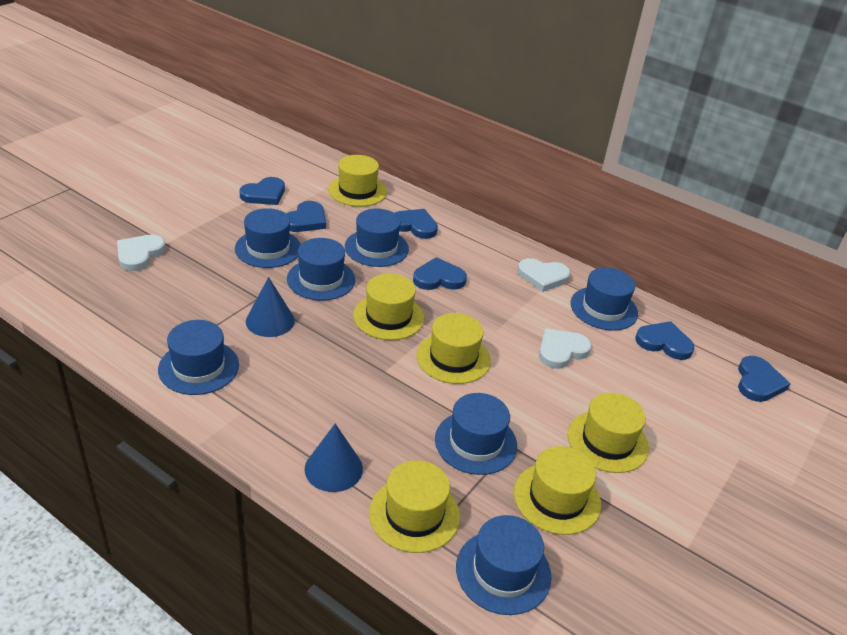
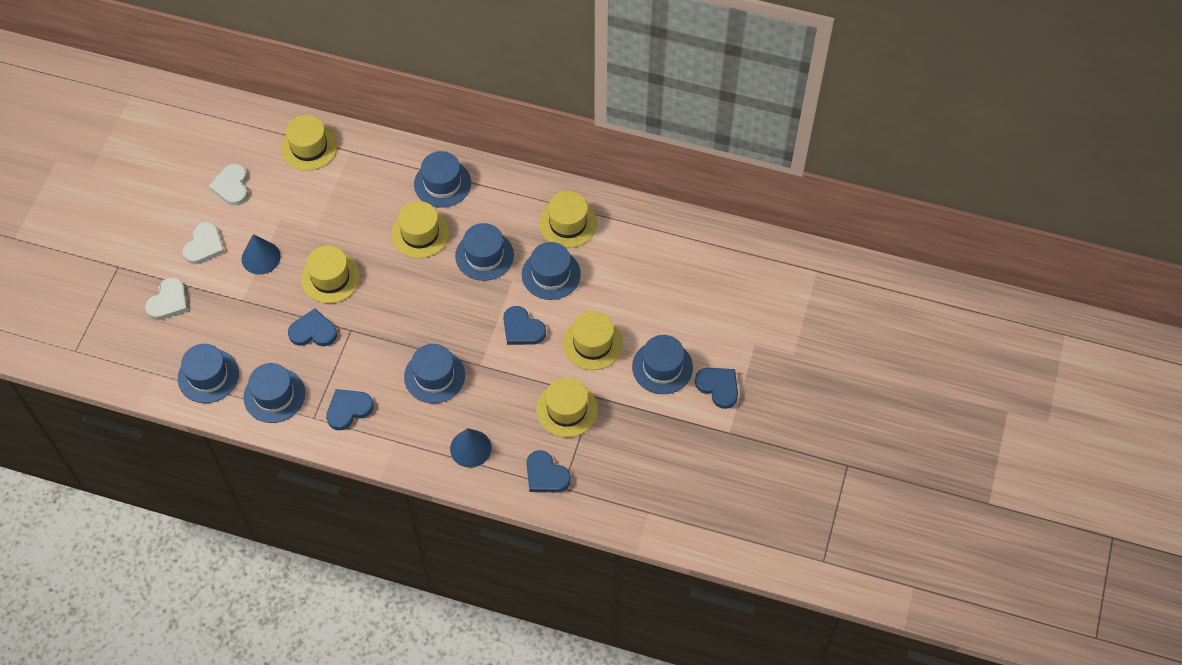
blue heart: [239,177,285,205] [286,201,326,232] [395,209,438,239] [413,257,467,290] [636,321,694,360] [738,356,790,402] = 6 -> [288,308,337,347] [326,389,374,430] [503,306,546,345] [526,450,571,492] [695,368,738,409] = 5

